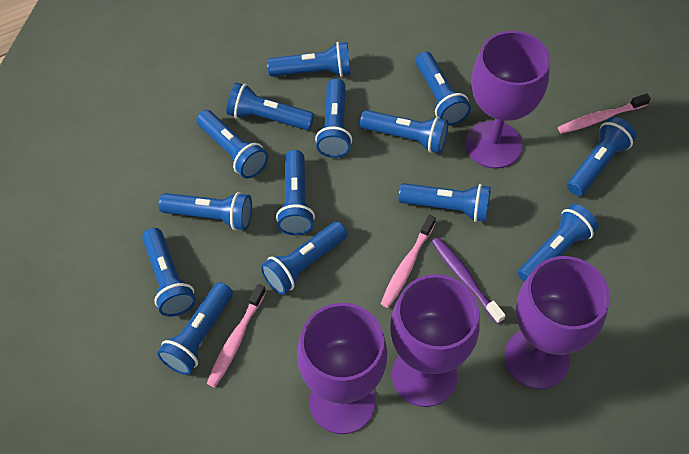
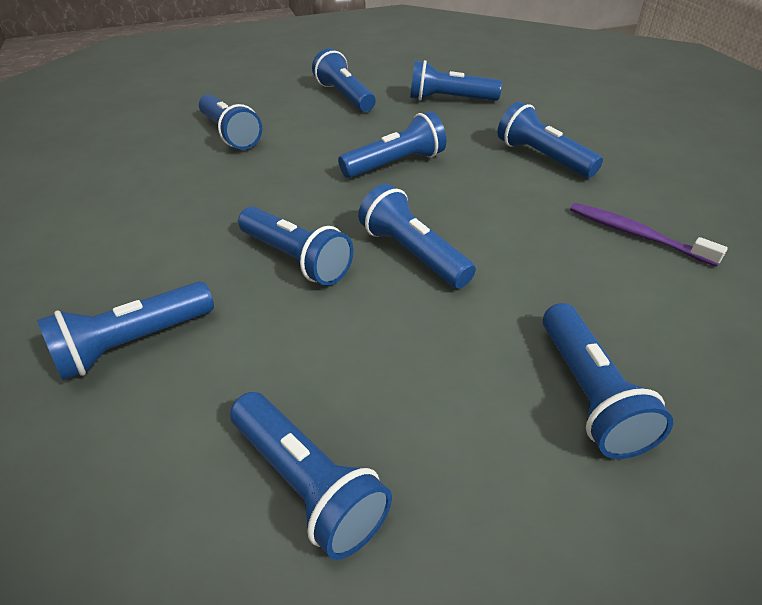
blue flashlight: [142,228,196,317] [157,282,233,375] [159,192,252,231] [196,110,268,178] [226,82,314,130] [261,221,347,295] [267,42,351,77] [276,150,315,235] [315,78,352,158] [360,110,448,153] [398,183,491,222] [415,51,471,126] [518,204,599,282] [567,117,637,196] = 14 -> [37,281,214,380] [199,94,262,150] [230,392,392,560] [238,207,354,285] [312,48,376,112] [338,111,446,178] [358,184,476,289] [410,60,502,101] [497,102,603,178] [543,303,673,459] = 10
pink toothbrush: [207,284,266,388] [381,215,436,308] [558,94,651,134] = 3 -> none = 0
purple goblet: [297,303,387,434] [390,274,480,407] [465,31,550,169] [504,256,610,389] = 4 -> none = 0

